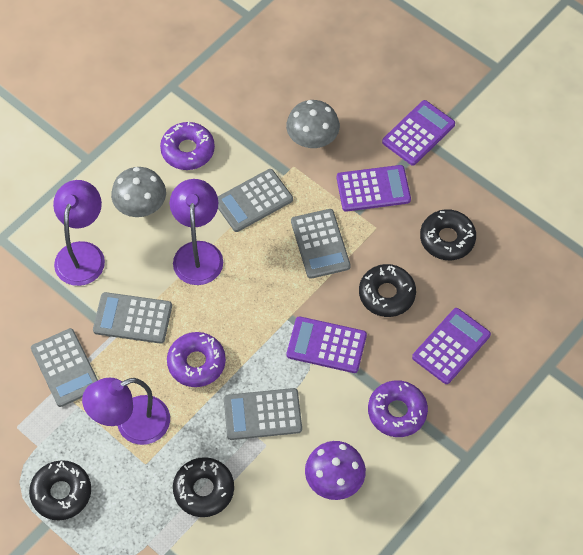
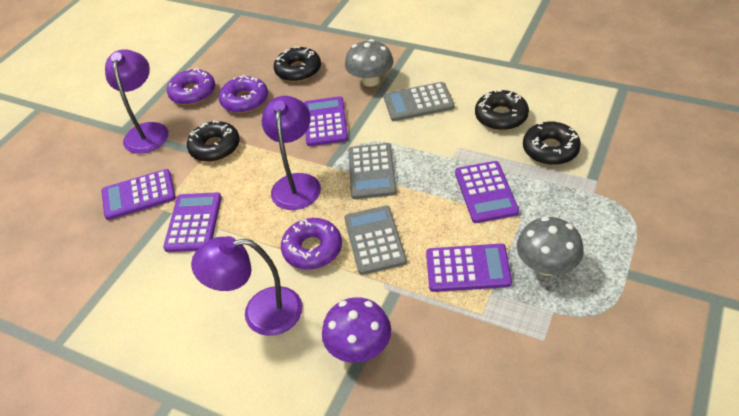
grey calculator: [31,328,98,407] [93,292,172,344] [218,169,293,232] [224,388,302,440] [291,209,351,279] = 5 -> [344,206,407,275] [348,143,397,199] [384,82,454,121] = 3
purple calculator: [287,316,367,373] [337,165,411,212] [382,100,455,165] [412,308,491,384] = 4 -> [102,169,176,220] [163,192,222,252] [304,96,348,146] [426,244,512,292] [455,161,519,223] = 5

